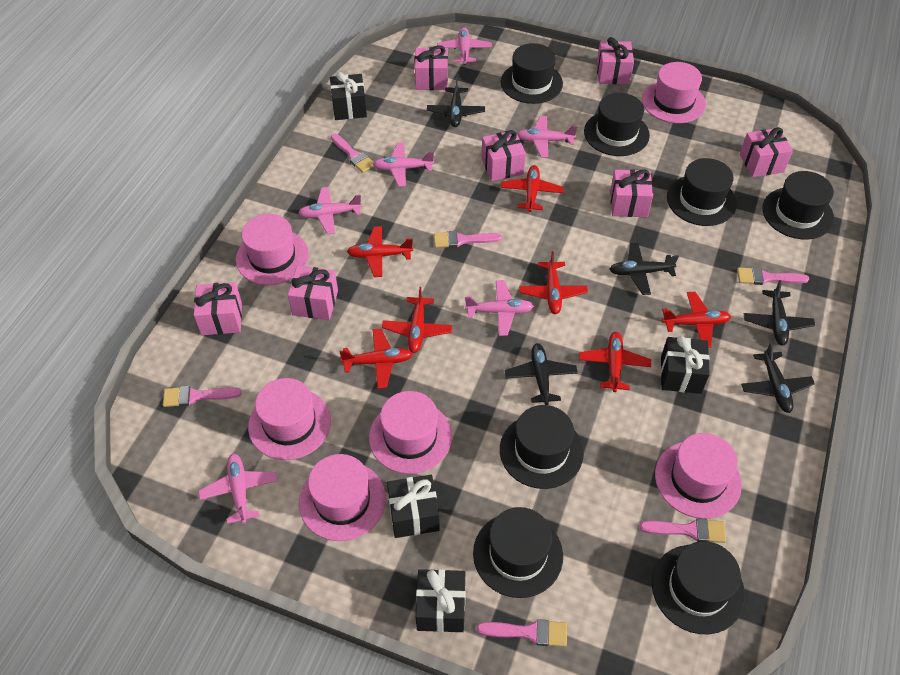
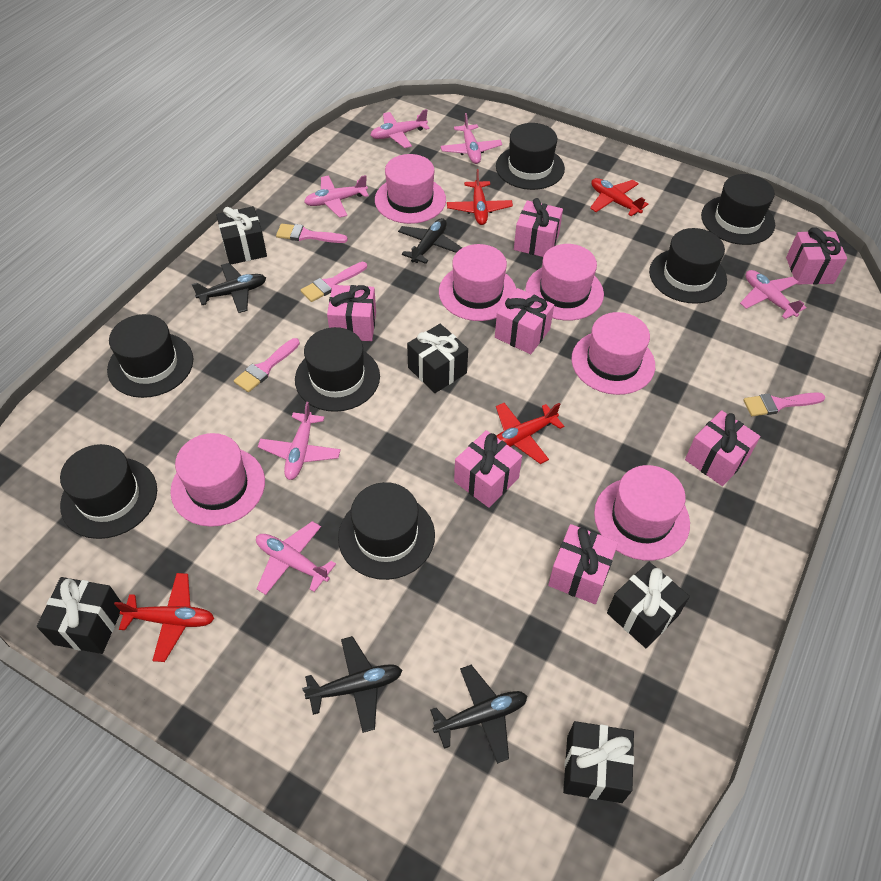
black gift: [330,72,367,120] [387,475,440,538] [415,569,466,632] [661,336,710,394] = 4 -> [37,577,121,654] [216,206,267,264] [407,324,468,393] [563,721,634,803] [607,562,690,648] = 5
black plane: [427,77,485,127] [505,343,578,405] [609,243,679,295] [741,342,815,413] [744,280,815,346] = 5 -> [192,263,266,313] [302,636,402,733] [398,218,462,264] [430,665,527,764] = 4
pink brush: [163,386,242,407] [330,134,374,173] [434,231,502,248] [477,619,567,647] [640,518,726,543] [737,267,809,285] = 6 -> [234,338,300,392] [276,224,348,243] [301,262,367,302] [743,392,825,416] = 4
red plane: [339,329,413,389] [347,226,413,277] [382,287,452,353] [501,165,564,212] [520,251,588,314] [579,332,651,392] [662,292,731,348] = 7 -> [114,573,214,662] [447,169,513,225] [496,403,564,464] [590,178,648,216] = 4

